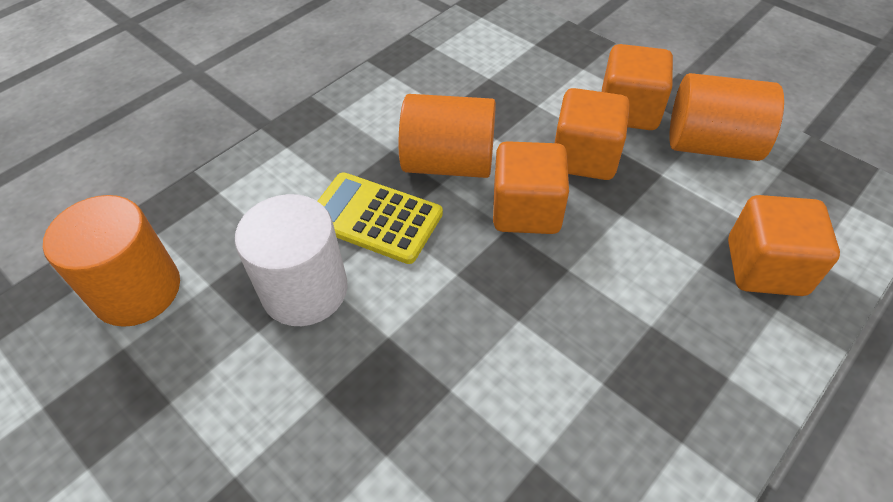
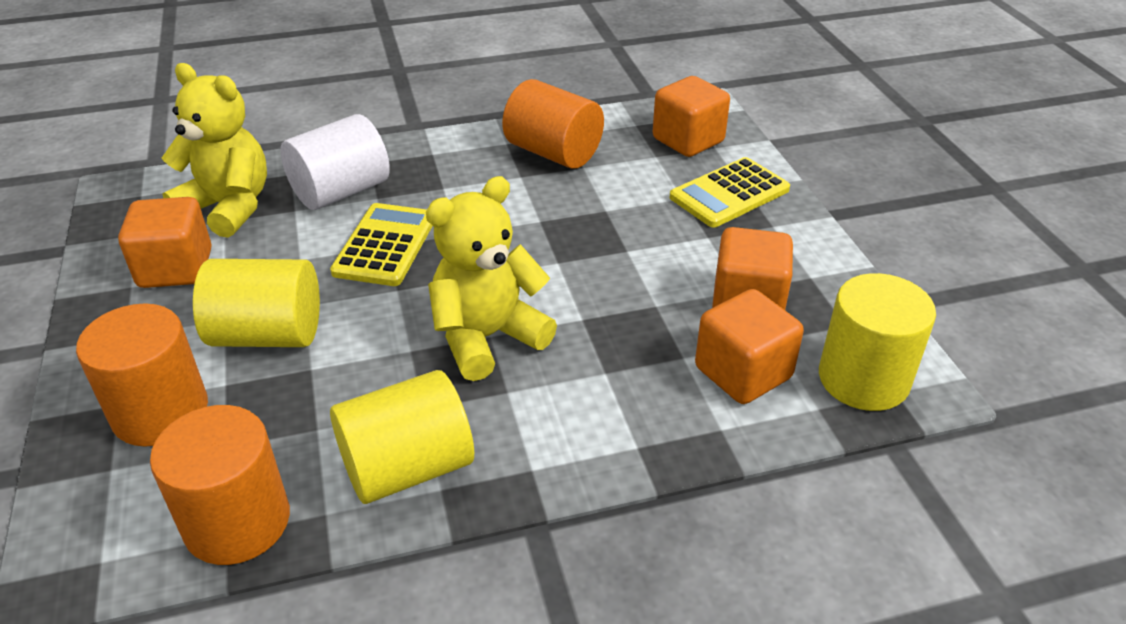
yellow calculator: [318,172,443,264] = 1 -> [330,203,433,286] [670,157,790,227] = 2
yellow cylinder: none = 0 -> [193,259,320,347] [330,370,474,504] [819,273,936,411] = 3
yellow teddy bear: none = 0 -> [162,63,267,238] [426,176,557,381] = 2

